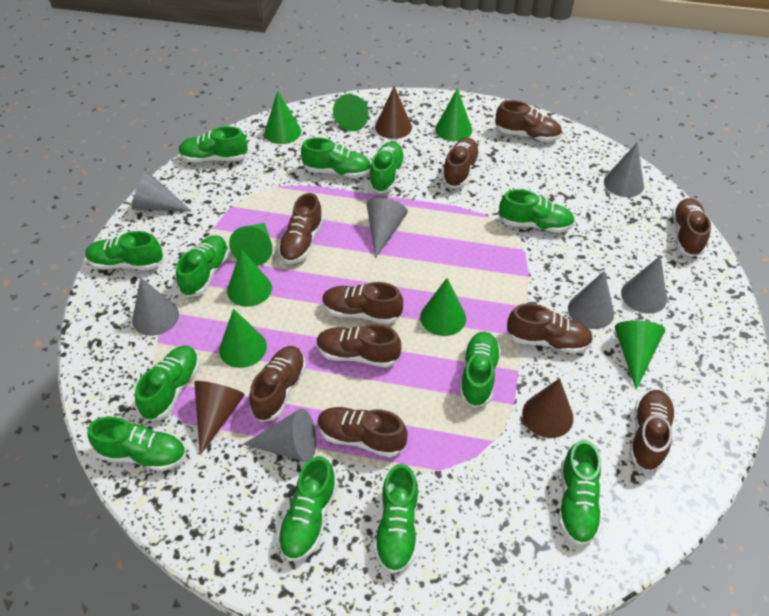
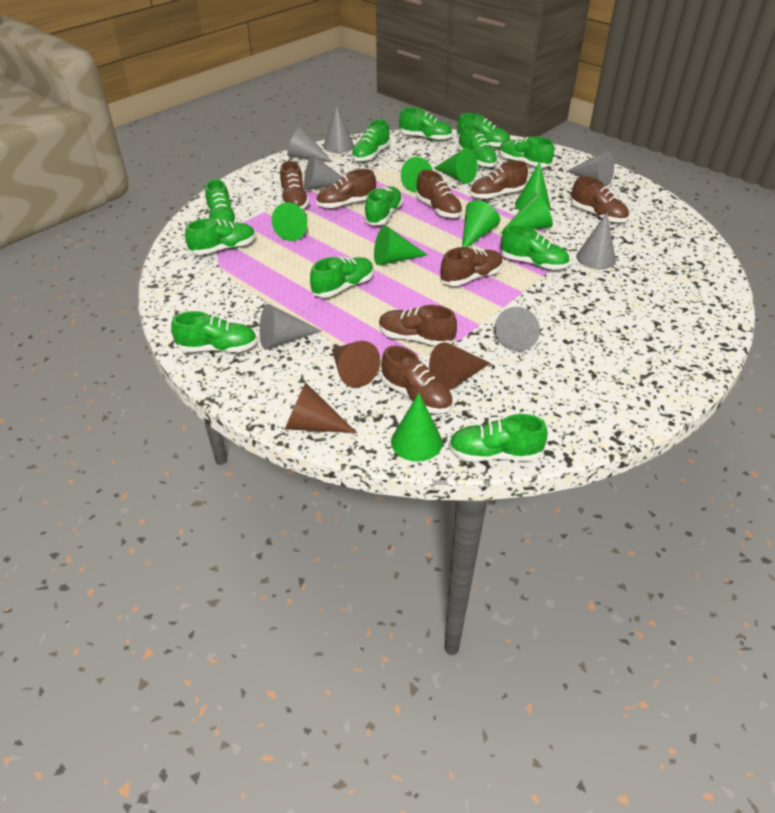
brown shoe: [249,346,306,422] [278,193,324,264] [316,324,401,368] [317,407,408,457] [322,282,403,324] [442,138,480,188] [495,100,562,142] [507,303,593,354] [629,390,675,471] [672,198,711,257] = 10 -> [280,161,309,209] [316,169,376,208] [379,305,457,346] [381,345,453,414] [416,170,463,218] [440,247,503,286] [470,161,528,199] [571,176,629,223] = 8

